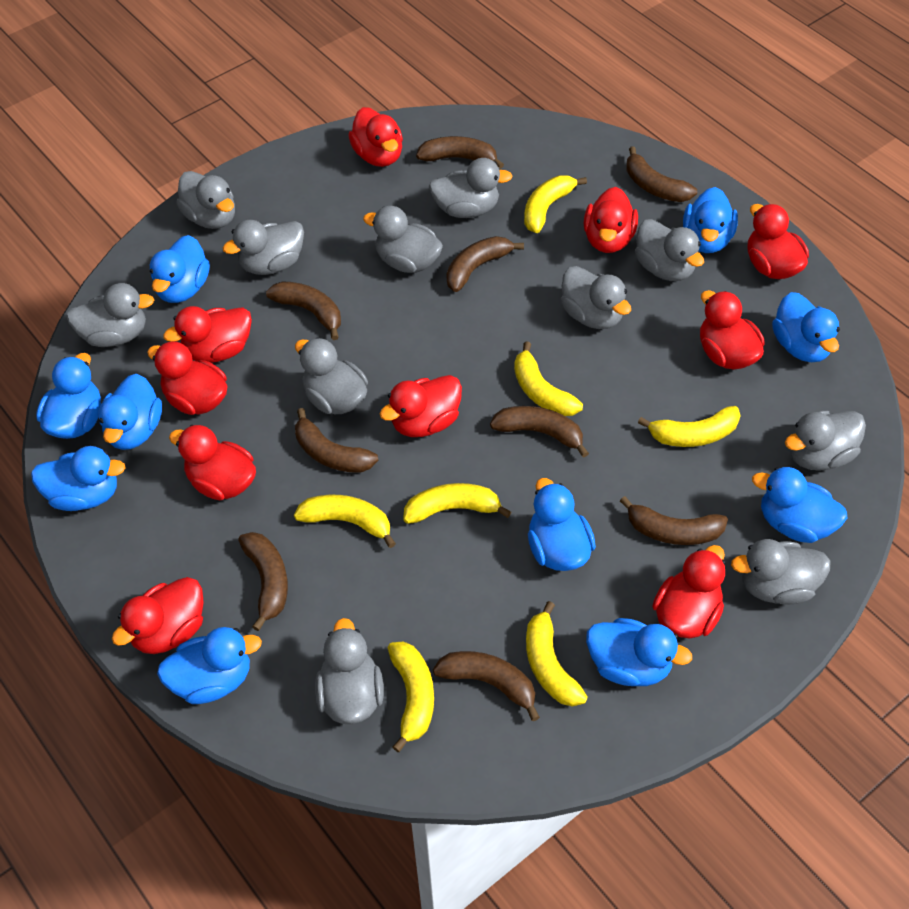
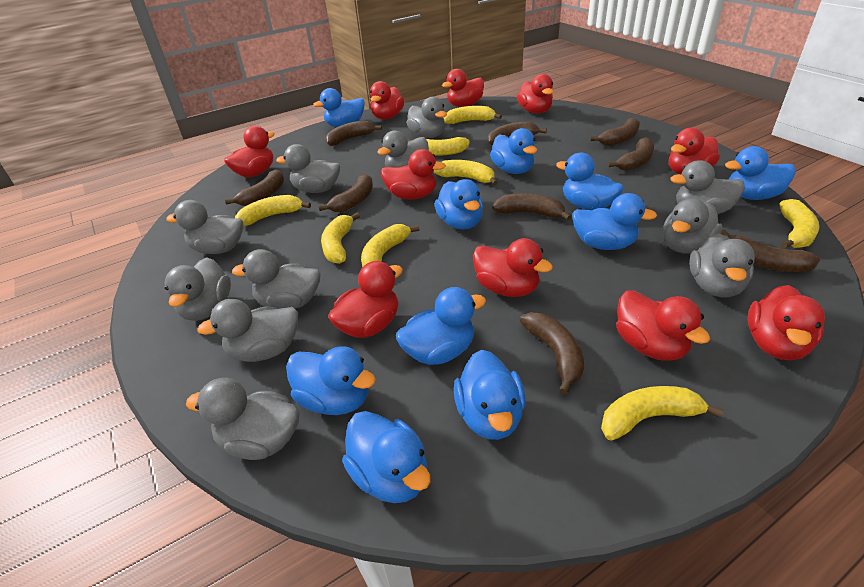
yellow banana: [294,495,396,548] [388,641,434,752] [403,483,511,524] [514,341,583,416] [524,175,587,233] [526,601,587,707] [638,406,741,447] = 7 -> [235,195,311,226] [321,213,360,264] [361,224,419,267] [407,137,470,156] [433,160,498,185] [444,106,502,124] [601,386,724,441] [779,199,819,249] = 8

